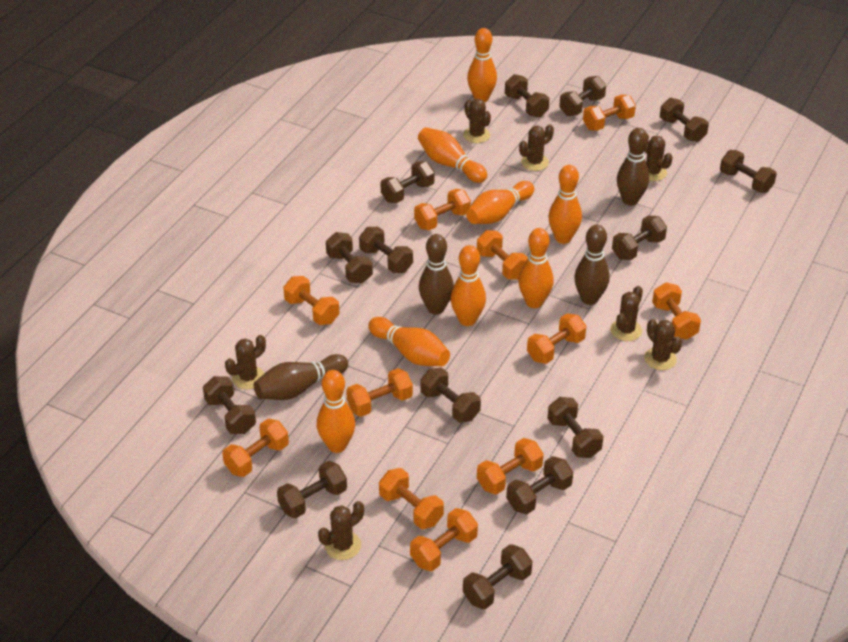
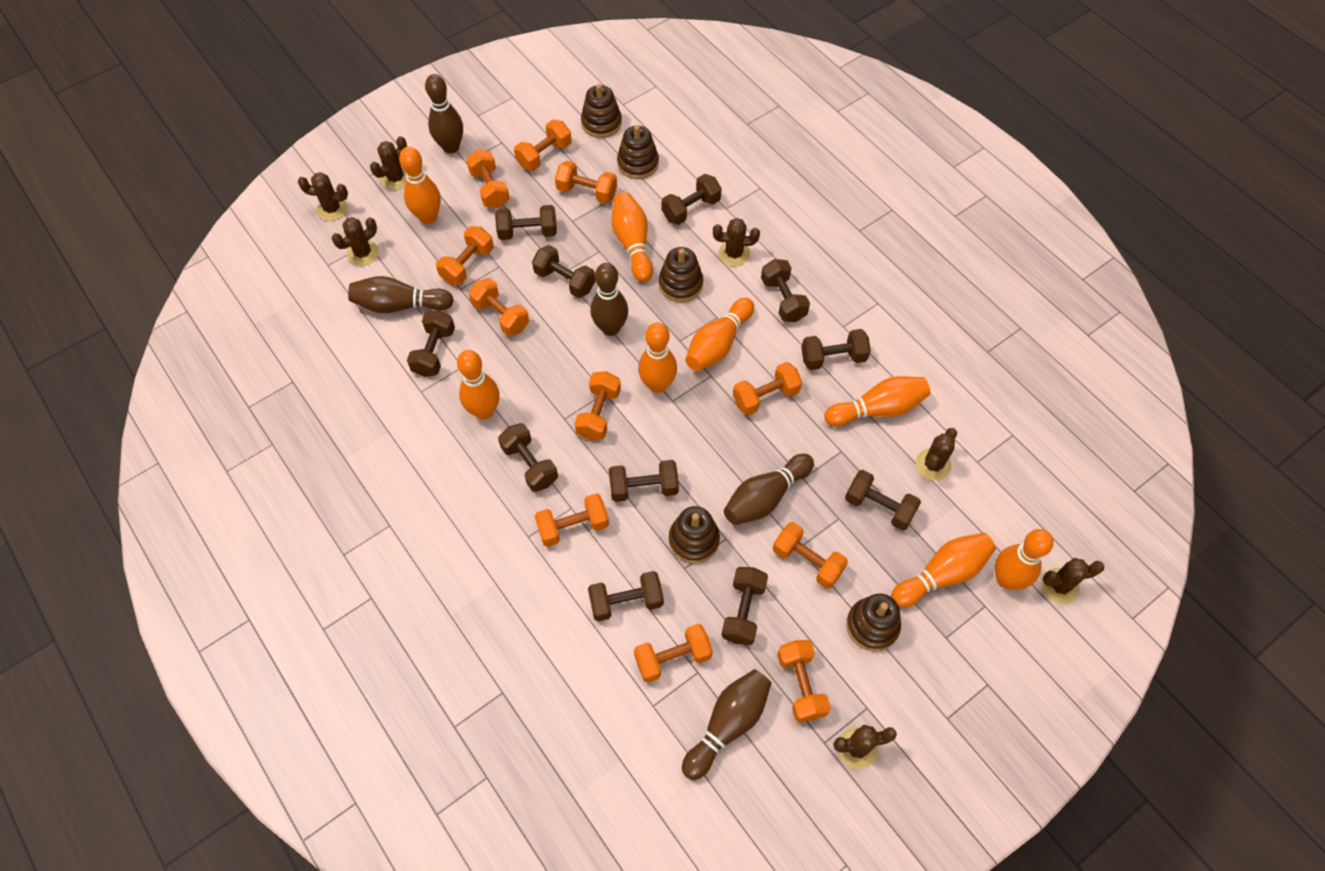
brown bowling pin: [254,354,348,400] [419,234,454,315] [574,225,610,305] [617,128,649,206] = 4 -> [348,276,454,313] [425,74,463,153] [590,263,628,336] [682,669,772,780] [724,454,814,525] = 5
brown dumbbell: [203,376,256,434] [277,461,347,519] [326,232,373,283] [359,227,413,273] [381,161,435,203] [420,367,481,423] [463,544,533,609] [505,74,549,117] [506,456,573,514] [547,397,603,458] [559,76,606,116] [612,216,667,260] [660,98,709,142] [720,150,777,193] = 14 -> [407,310,455,377] [495,205,557,240] [498,423,558,492] [532,245,595,298] [588,571,664,621] [609,460,679,502] [662,174,722,225] [721,567,768,645] [761,259,810,322] [801,329,871,370] [845,470,921,531] = 11
brown stacking toy: none = 0 -> [581,84,622,138] [617,125,659,179] [659,247,703,302] [669,506,720,564] [846,593,901,652] = 5

